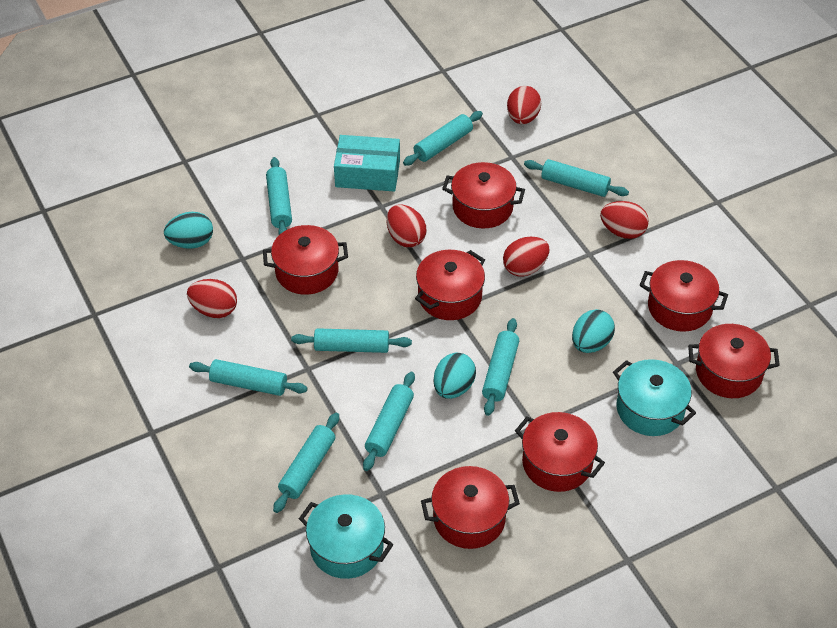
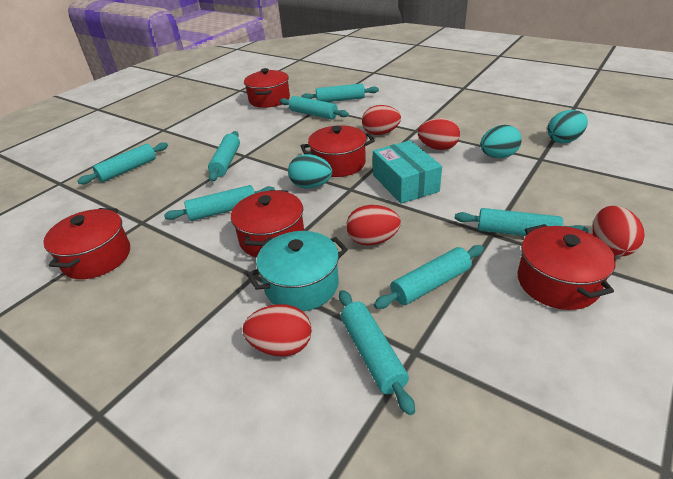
red pot: [263,225,348,295] [415,250,485,320] [421,466,520,549] [442,162,525,229] [515,412,605,492] [640,260,728,332] [688,324,780,398] = 7 -> [43,208,130,279] [231,190,304,258] [244,68,290,108] [301,125,375,177] [517,224,616,310] = 5
turquoise pot: [299,494,394,579] [613,359,696,436] = 2 -> [247,231,348,311] = 1

